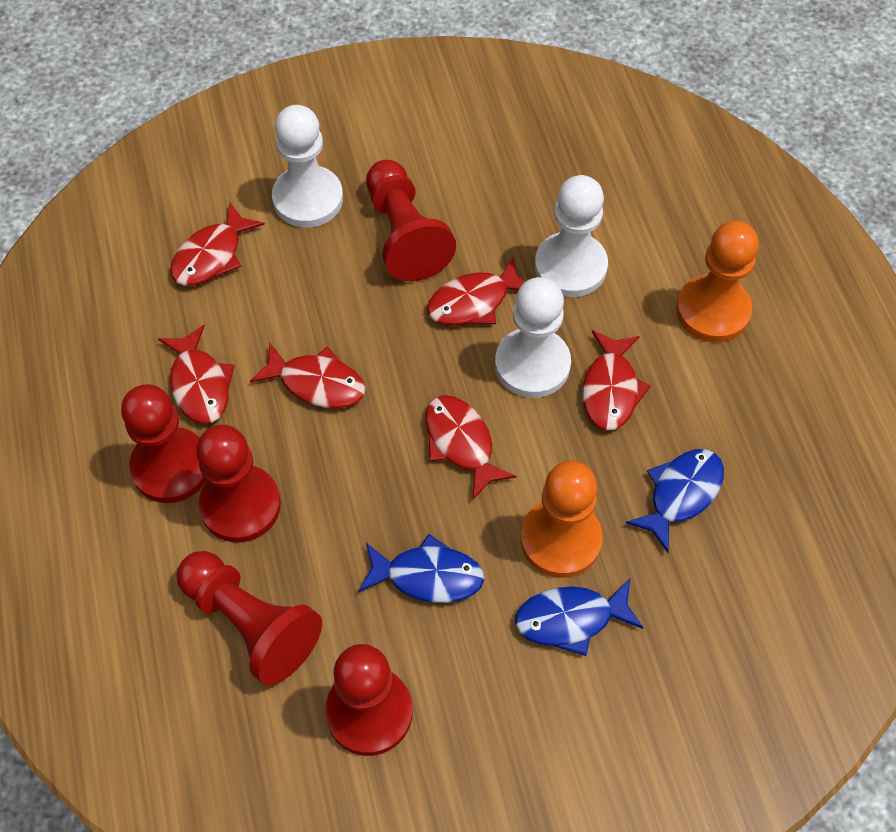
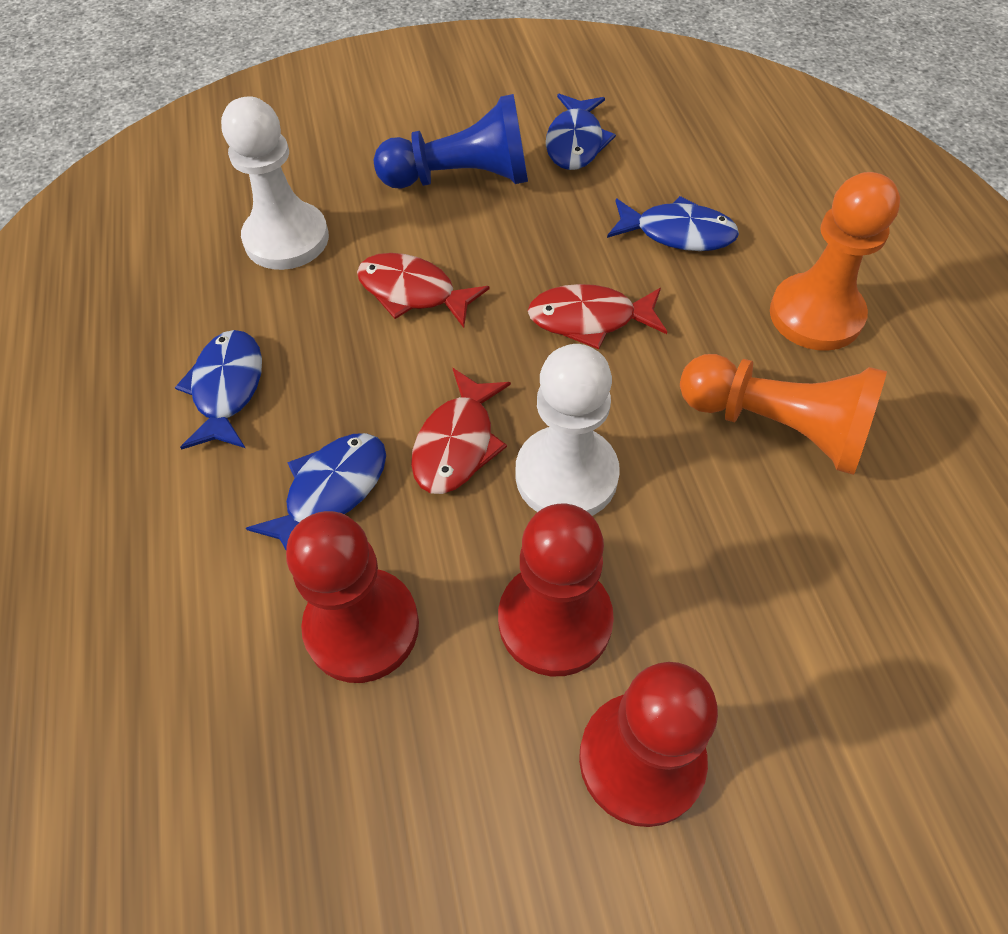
blue fish: [358,534,485,603] [515,579,644,656] [626,449,724,553] = 3 -> [175,330,262,449] [246,433,386,550] [546,94,616,170] [607,196,739,251] = 4
blue pawn: none = 0 -> [374,94,528,189] = 1
red fish: [158,325,235,424] [170,203,265,286] [250,343,366,408] [425,395,517,500] [427,257,525,325] [582,330,651,430] = 6 -> [357,253,490,328] [411,368,511,494] [528,284,667,349] = 3
red pawn: [121,384,206,503] [177,551,322,686] [196,425,281,542] [325,644,413,756] [366,160,456,281] = 5 -> [286,511,419,683] [498,504,614,676] [579,662,718,827] = 3
white pawn: [272,105,343,228] [495,277,571,398] [535,175,608,297] = 3 -> [221,96,329,270] [515,344,620,516] = 2

